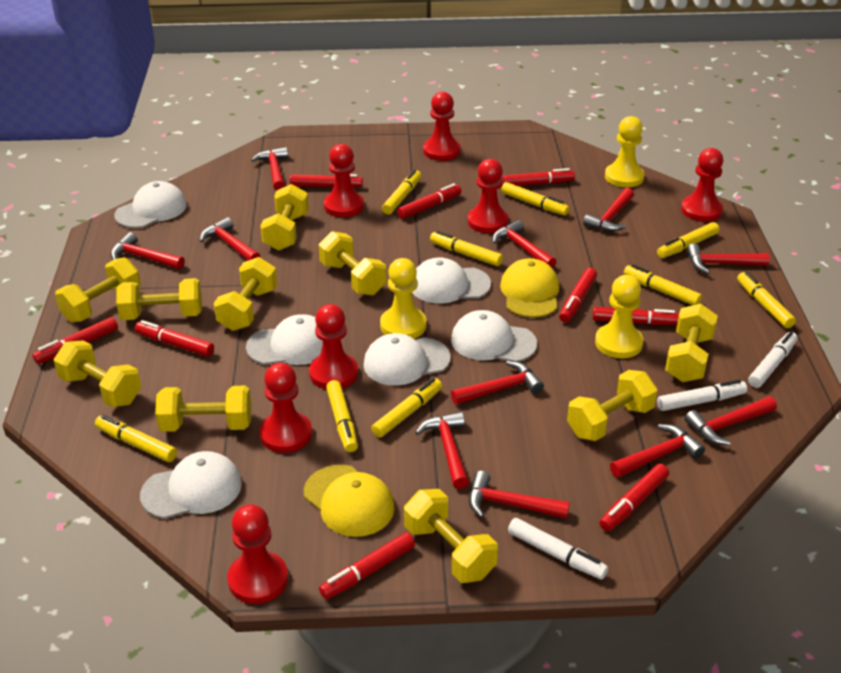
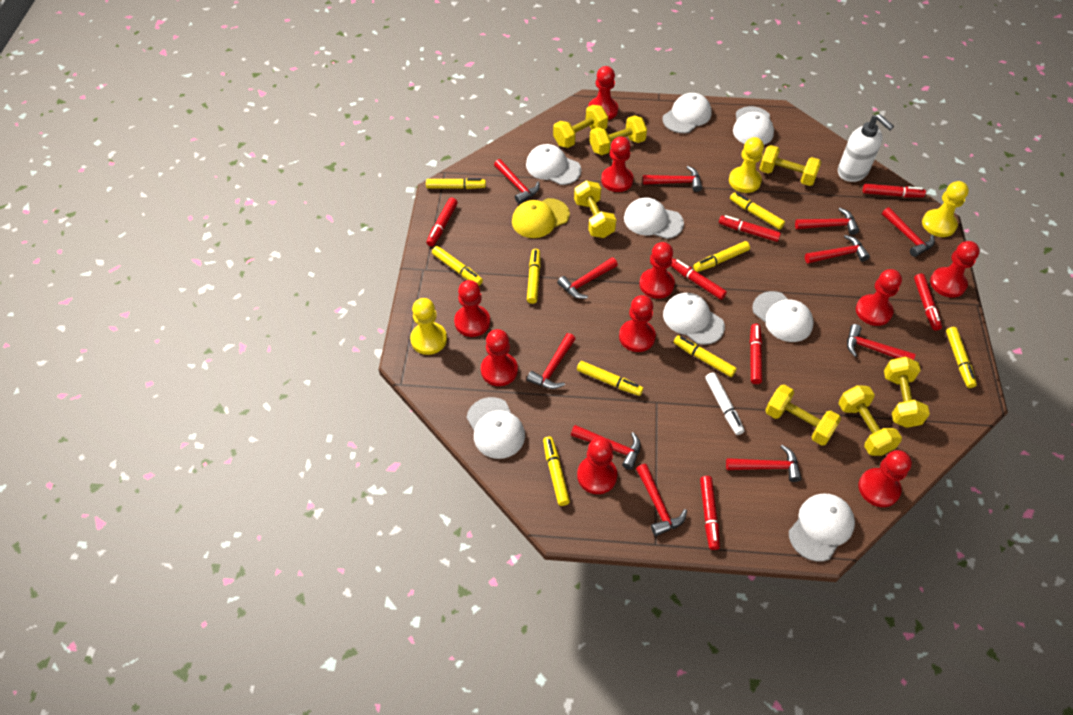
red marker: [32,317,118,364] [135,320,214,357] [289,174,363,188] [319,532,415,599] [397,183,461,219] [502,168,575,186] [559,268,597,322] [593,307,679,325] [599,464,669,531] = 9 -> [426,198,458,247] [671,259,727,300] [700,476,720,550] [719,215,781,242] [750,324,762,384] [863,184,926,198] [914,274,942,331] = 7
red pawn: [228,504,288,604] [259,363,312,453] [309,304,358,389] [324,144,364,217] [423,92,461,161] [468,159,509,233] [681,148,723,222] = 7 -> [454,280,490,337] [481,329,518,386] [577,437,617,494] [588,66,618,120] [601,136,633,192] [619,295,656,352] [639,242,675,299] [856,269,902,326] [858,450,912,507] [930,241,980,298] = 10
white cap: [114,181,187,228] [140,451,242,519] [246,314,323,365] [363,333,451,386] [412,257,491,304] [451,310,537,362] = 6 -> [467,397,525,459] [526,144,581,185] [624,197,684,239] [663,93,712,133] [663,293,725,345] [733,106,774,145] [752,291,814,342] [789,494,855,562] = 8
white marker: [508,518,608,579] [657,380,747,411] [748,331,797,388] = 3 -> [705,373,745,435] = 1
white soap dispenser: none = 0 -> [838,114,894,182] = 1
yellow cap: [304,465,395,537] [500,258,559,318] = 2 -> [512,198,570,238] = 1
yellow dumbbell: [54,340,141,407] [55,257,141,322] [116,278,202,320] [155,386,251,432] [214,257,277,331] [260,184,309,251] [318,231,387,296] [404,489,498,583] [567,370,657,441] [665,304,718,382] = 10 -> [553,105,608,148] [574,180,616,238] [590,115,647,155] [759,145,821,186] [765,385,841,446] [838,385,902,456] [884,357,930,428] = 7

